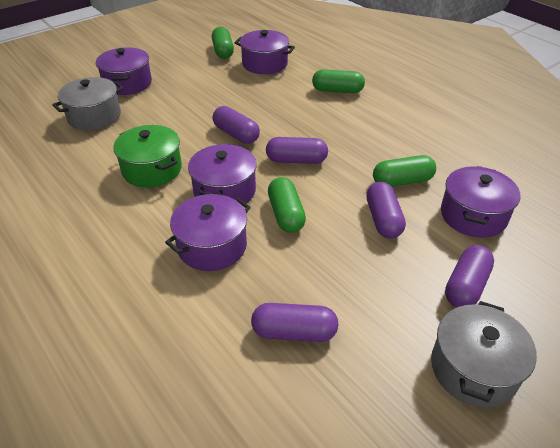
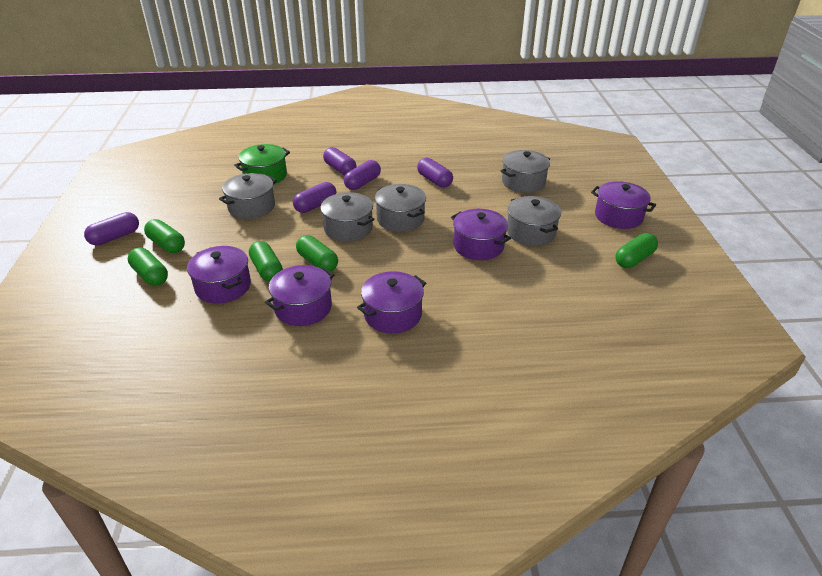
green capsule: [212,27,234,59] [268,177,306,233] [312,69,365,93] [373,155,436,187] = 4 -> [128,248,168,286] [144,219,185,253] [249,241,283,282] [296,235,338,272] [615,233,658,268] = 5
grey pot: [52,77,124,130] [431,301,537,407] = 2 -> [219,173,277,219] [320,192,374,242] [375,184,426,232] [501,150,550,193] [507,196,561,246] = 5

